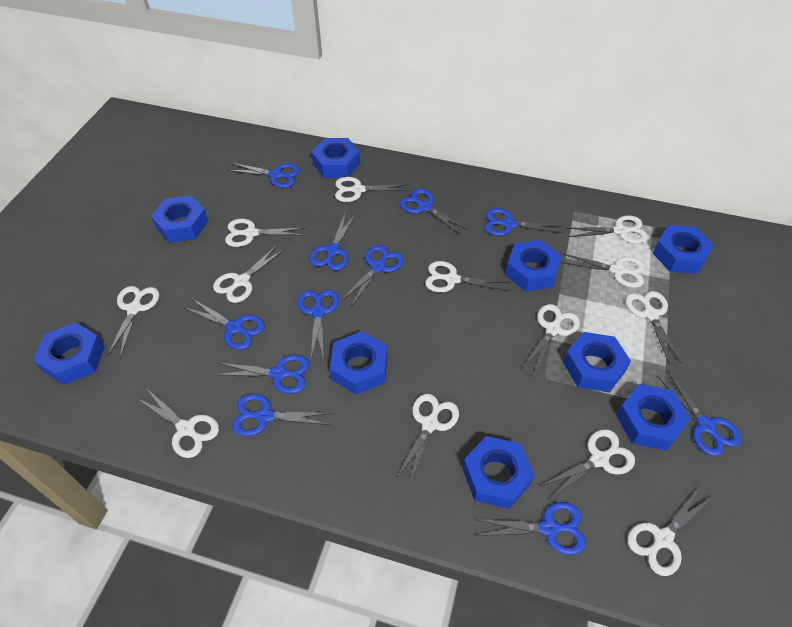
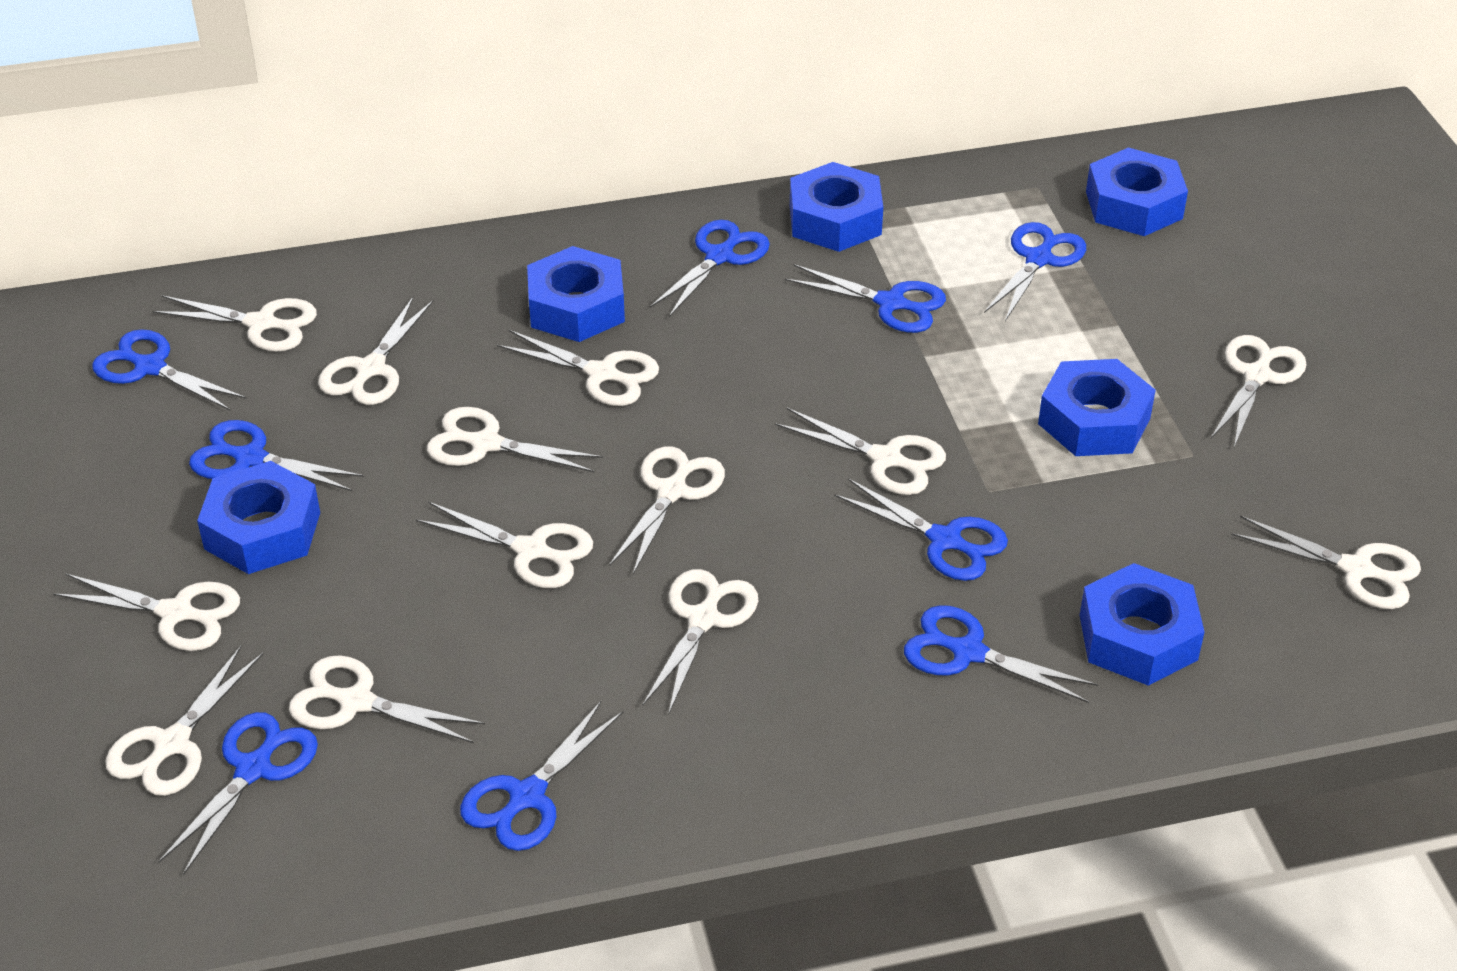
blue nut: [33,322,105,385] [151,195,209,243] [311,138,360,178] [330,331,387,395] [462,436,535,509] [505,240,562,291] [563,332,631,393] [616,384,691,451] [653,225,714,274] = 9 -> [197,461,320,574] [527,246,625,342] [790,162,883,252] [1038,359,1156,456] [1080,563,1205,686] [1086,147,1188,236] = 6
blue scissors: [184,299,265,350] [214,354,309,394] [227,163,300,188] [232,394,331,436] [297,289,339,360] [309,212,356,270] [341,245,404,306] [400,188,468,234] [474,502,586,555] [485,208,563,236] [656,370,741,456] = 11 -> [92,329,247,411] [158,712,318,875] [189,420,364,491] [460,701,623,851] [650,220,770,317] [785,264,946,333] [834,478,1008,581] [904,605,1098,703] [984,222,1086,321] = 9

